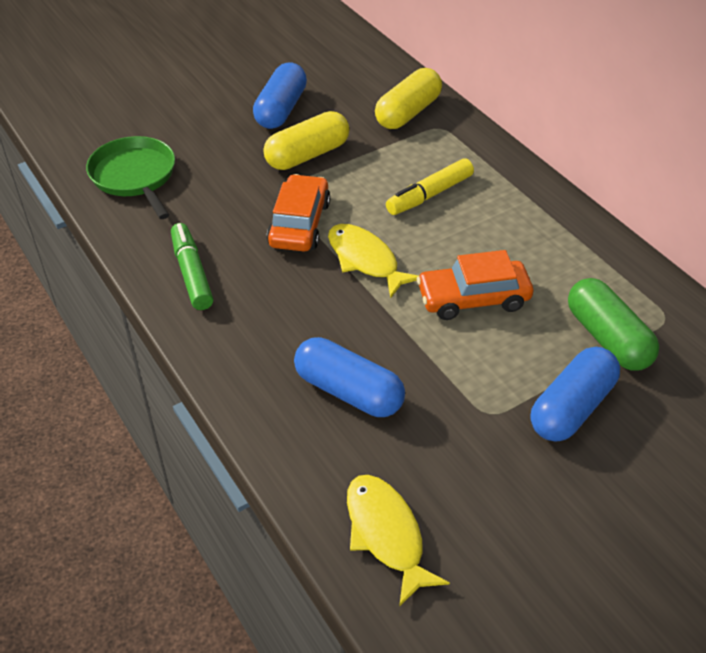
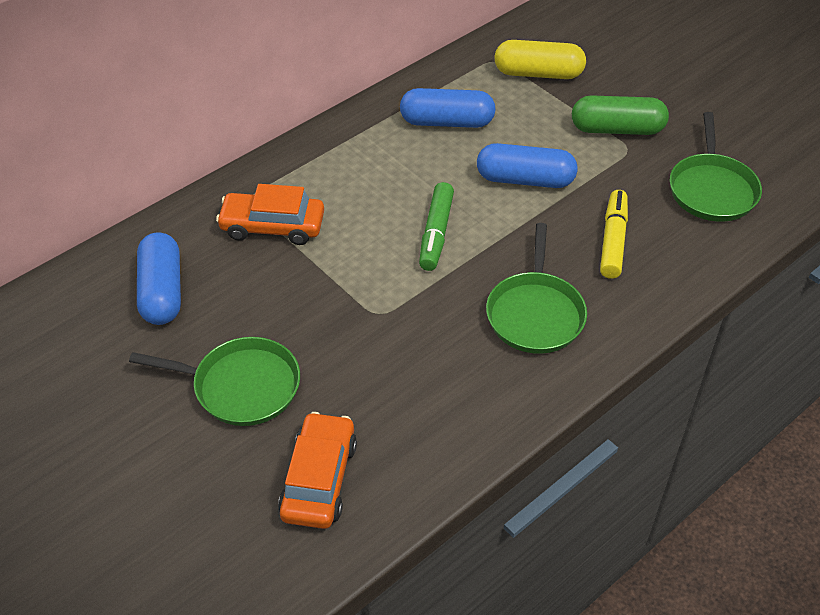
green pan: [86,136,175,219] = 1 -> [129,337,300,426] [486,223,587,354] [670,112,762,222] = 3
yellow capsule: [263,111,349,170] [375,68,442,129] = 2 -> [494,40,586,79] = 1
yellow fish: [328,224,418,298] [347,475,450,607] = 2 -> none = 0

